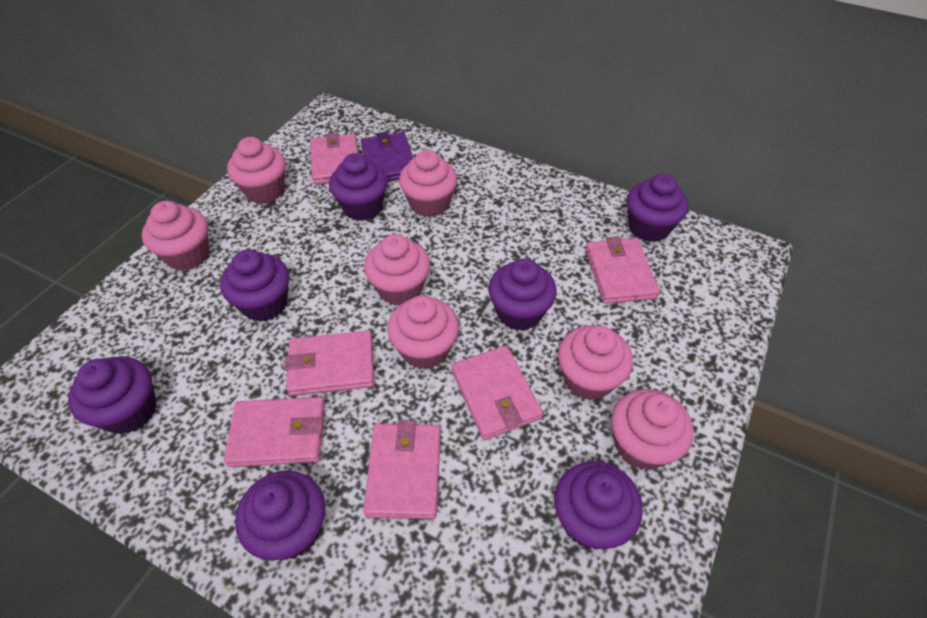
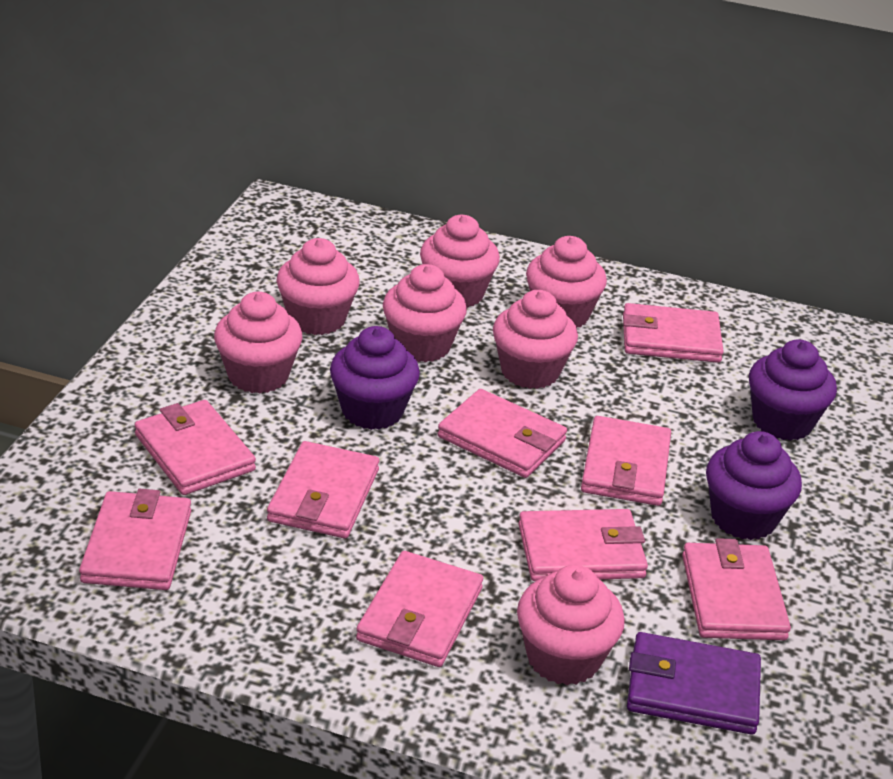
pink wallet: [224,397,325,467] [284,331,374,396] [310,133,358,185] [363,420,441,519] [451,346,543,440] [586,236,660,304] = 6 -> [79,489,191,590] [134,400,256,495] [267,441,379,538] [356,551,483,667] [438,389,567,478] [518,509,648,581] [581,416,671,506] [623,303,724,363] [682,538,791,640] = 9
purple cupcake: [68,356,157,434] [220,250,289,322] [235,471,325,560] [329,153,388,221] [488,258,557,331] [554,461,643,549] [627,173,688,242] = 7 -> [330,326,420,430] [706,431,802,540] [749,339,837,441] = 3

